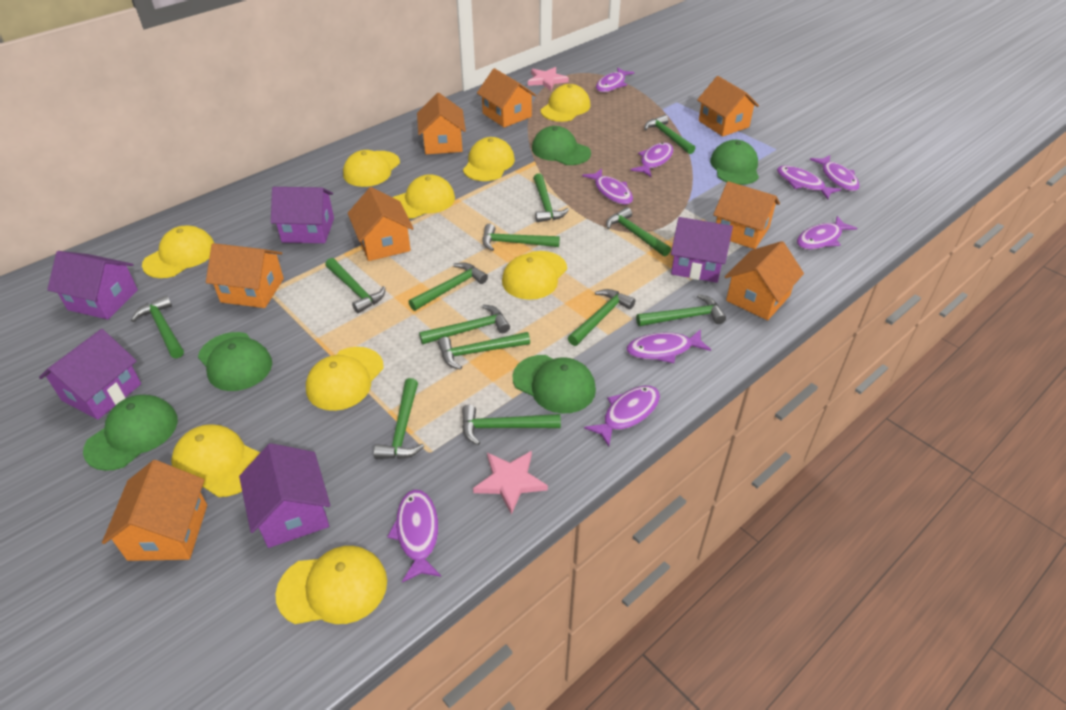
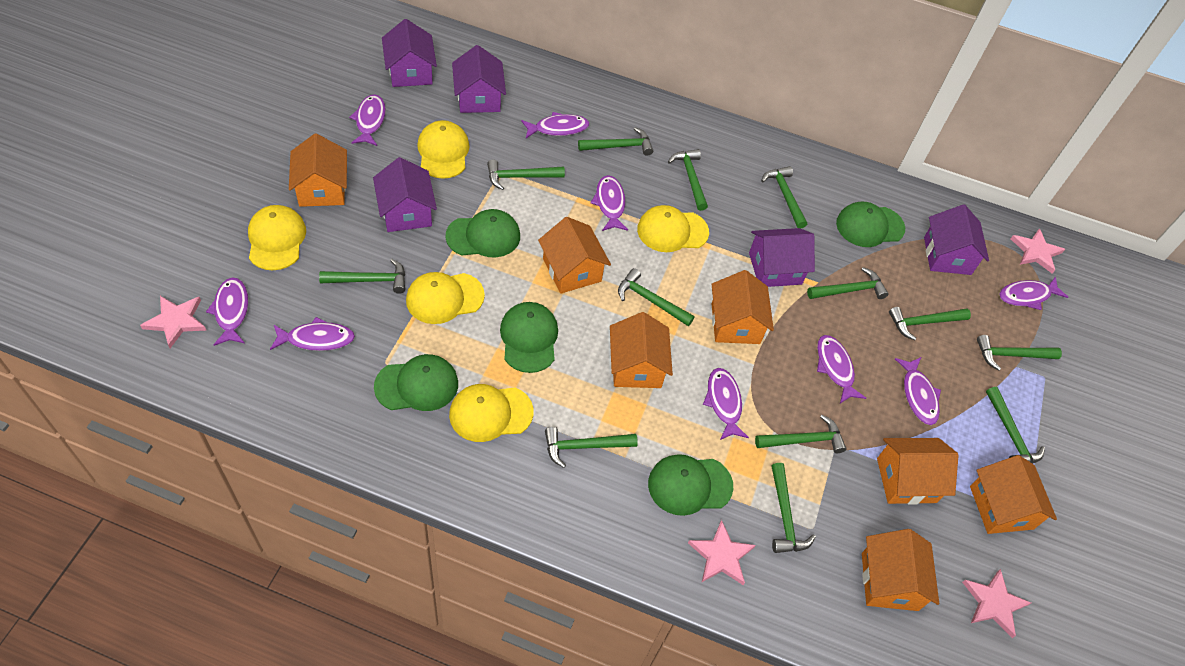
orange house: [102,460,207,561] [206,243,284,308] [348,187,414,261] [417,93,466,154] [477,68,537,128] [697,76,759,137] [713,181,780,249] [725,241,804,320] = 8 -> [289,133,347,207] [538,217,611,294] [610,312,673,388] [712,270,774,344] [862,529,939,611] [877,438,959,505] [970,455,1057,534] = 7
pink star: [473,451,548,515] [528,67,569,91] = 2 -> [140,296,207,348] [688,520,756,585] [962,569,1031,638] [1011,228,1065,273] = 4
yellow cap: [142,226,214,278] [171,424,260,497] [275,546,387,624] [306,347,384,411] [343,150,400,187] [393,174,455,219] [463,137,515,181] [502,251,567,300] [541,84,591,122] = 9 -> [248,205,306,270] [406,272,485,324] [417,120,470,179] [449,384,534,442] [637,205,709,252] = 5

